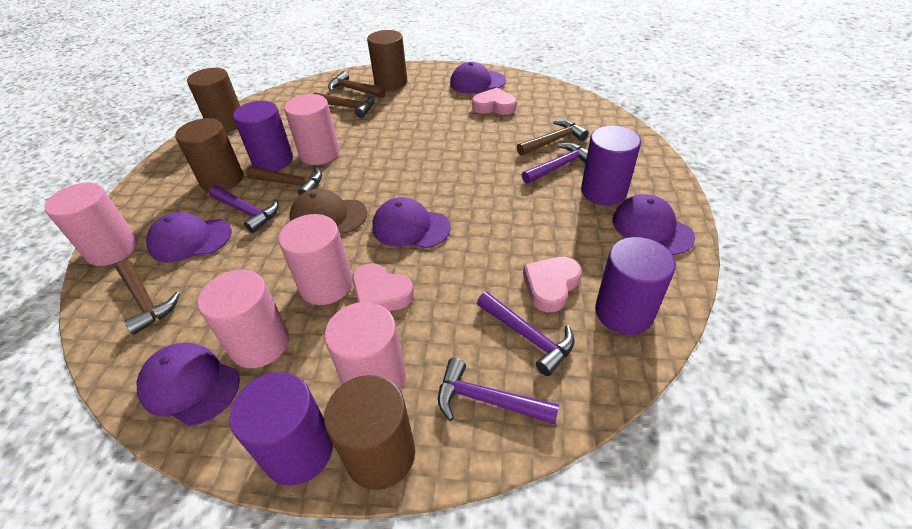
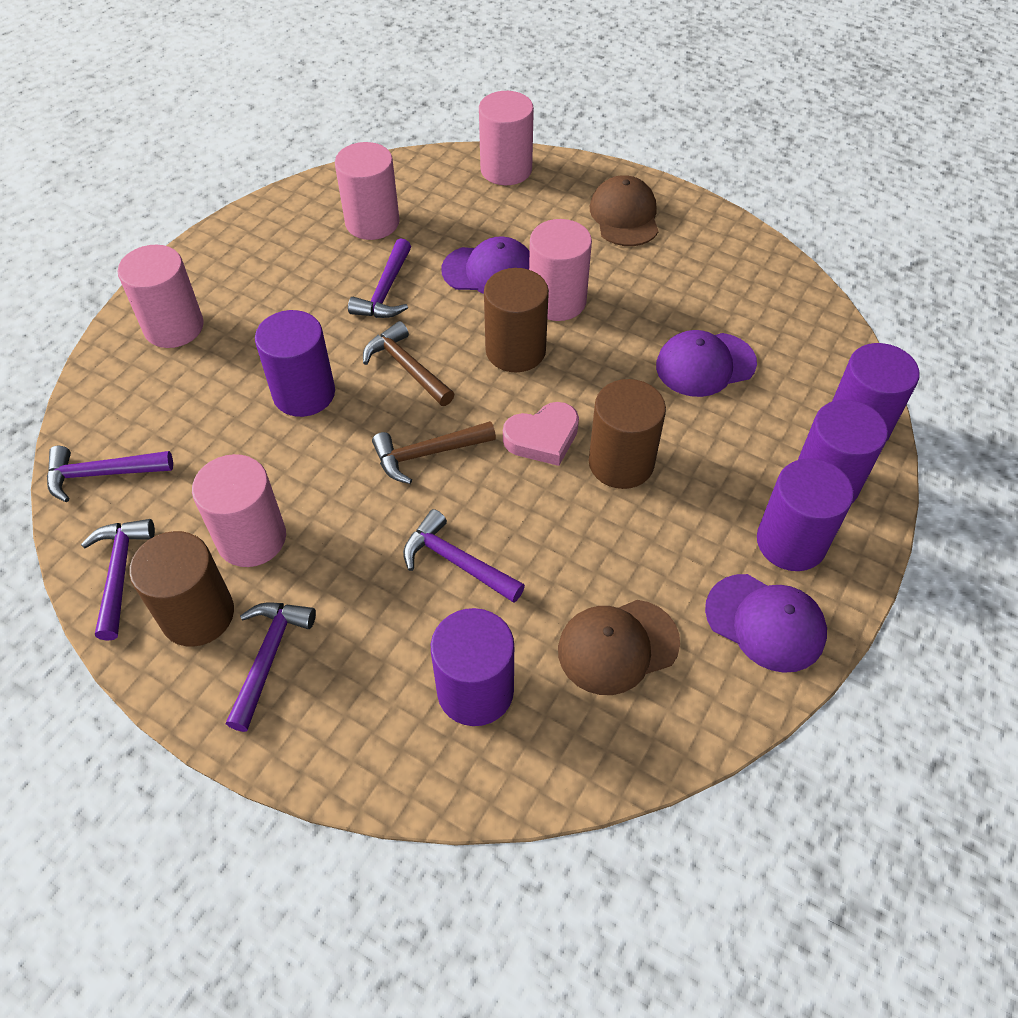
brown cap: [289,189,367,233] = 1 -> [558,600,680,695] [590,175,659,246] = 2
brown cylinder: [175,118,243,192] [187,68,240,132] [324,375,415,490] [367,30,408,90] = 4 -> [129,531,234,647] [484,268,549,372] [589,379,666,489] = 3
brown hammer: [116,260,180,335] [246,166,322,195] [313,92,374,118] [328,71,386,98] [517,120,589,156] = 5 -> [363,321,455,406] [372,421,496,484] = 2
pink heart: [352,263,414,311] [472,88,517,115] [523,257,582,312] = 3 -> [503,402,579,466] = 1
purple cap: [136,343,240,426] [146,212,232,263] [372,197,451,248] [450,62,506,94] [613,194,695,255] = 5 -> [441,236,529,294] [656,330,757,397] [705,574,827,673] = 3
purple cylinder: [229,372,333,486] [233,101,293,171] [581,125,641,205] [595,237,676,335] = 4 -> [255,310,335,417] [431,608,514,726] [757,458,854,571] [798,399,888,503] [832,343,920,442] = 5
purple hammer: [209,186,279,233] [438,358,559,424] [477,292,575,376] [522,143,588,184] = 4 -> [47,446,173,502] [81,519,155,641] [226,603,316,732] [348,238,411,318] [403,509,525,603] = 5

